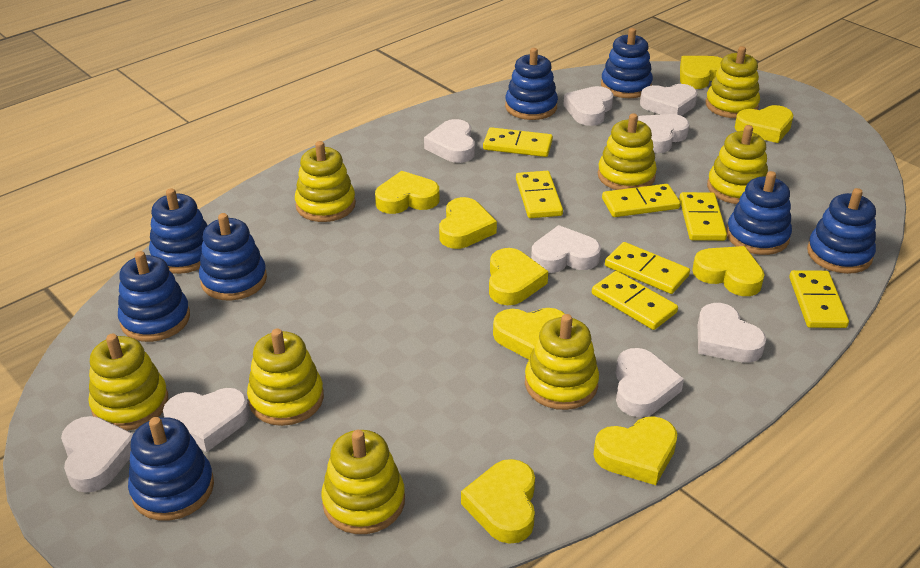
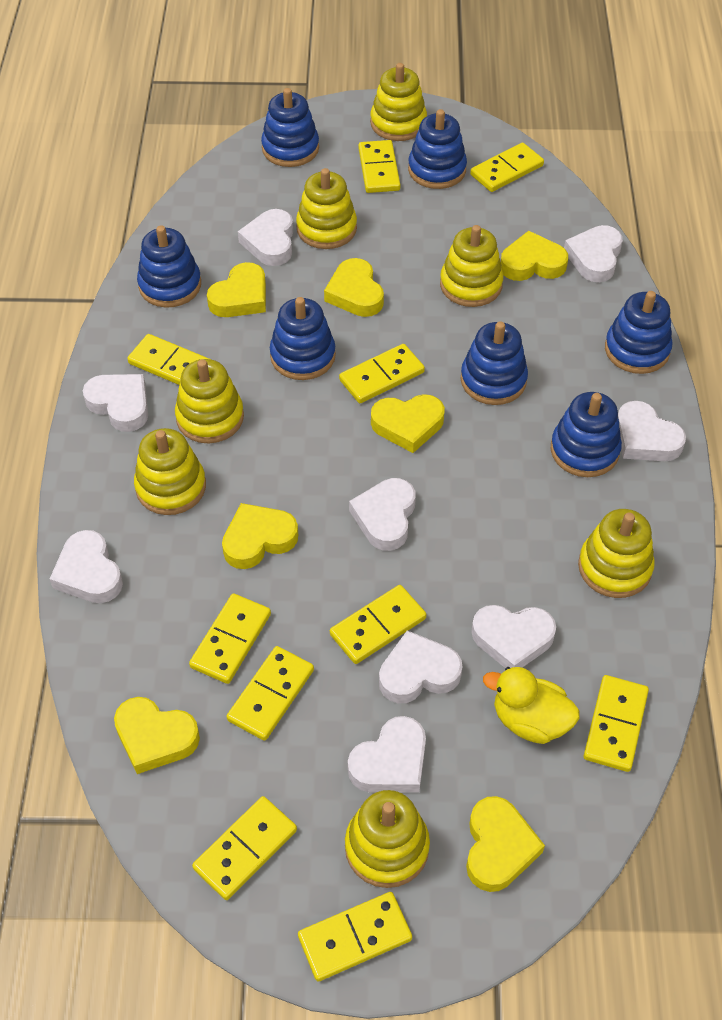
blue stacking toy: [118,251,190,342] [128,417,214,521] [149,188,208,274] [199,213,267,301] [505,48,558,120] [601,28,653,98] [726,171,792,255] [807,188,876,274] = 8 -> [137,225,201,308] [261,88,319,167] [270,297,336,380] [408,109,467,189] [460,321,528,405] [551,392,622,477] [605,291,672,374] = 7
yellow domino: [483,127,553,157] [516,171,563,218] [592,271,678,330] [602,184,680,217] [605,242,690,294] [679,192,727,241] [789,270,849,328] = 7 -> [127,334,209,385] [189,593,271,684] [192,796,297,900] [227,646,314,741] [298,892,412,981] [330,585,426,664] [339,344,425,403] [358,140,400,193] [470,143,544,192] [584,675,649,772] = 10
yellow duck: none = 0 -> [483,667,580,744] = 1
yellow heart: [375,171,439,214] [439,197,497,249] [461,459,535,544] [489,248,548,305] [493,308,565,360] [593,416,677,485] [680,56,722,89] [692,246,765,296] [734,105,793,143] = 9 -> [114,697,200,774] [207,262,266,317] [222,503,298,569] [324,258,384,317] [371,394,445,453] [466,796,545,892] [501,231,568,281] = 7
yellow stacking toy: [88,334,168,431] [247,329,324,426] [295,141,356,222] [321,430,405,534] [525,314,599,410] [598,113,657,190] [706,46,760,118] [707,125,768,204] = 8 -> [134,428,206,515] [175,359,244,443] [296,168,357,249] [345,790,430,888] [370,63,427,141] [440,225,503,307] [578,509,655,598] = 7

